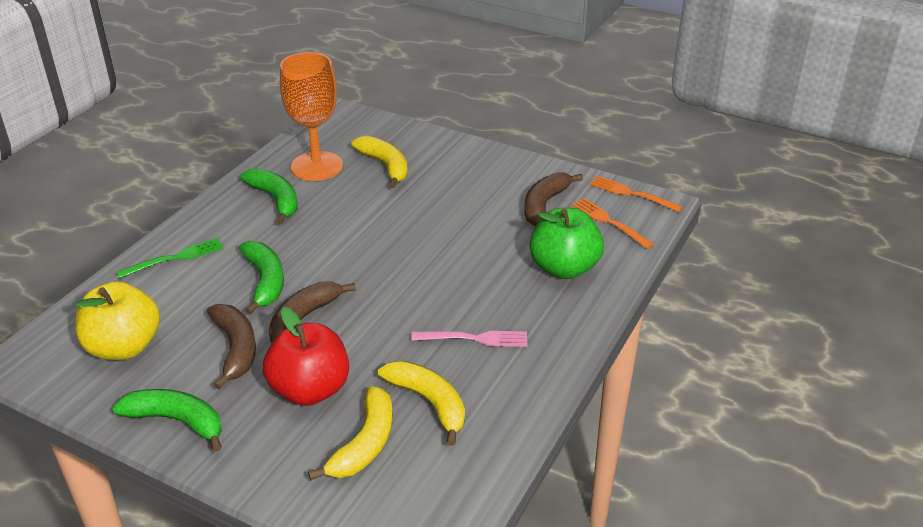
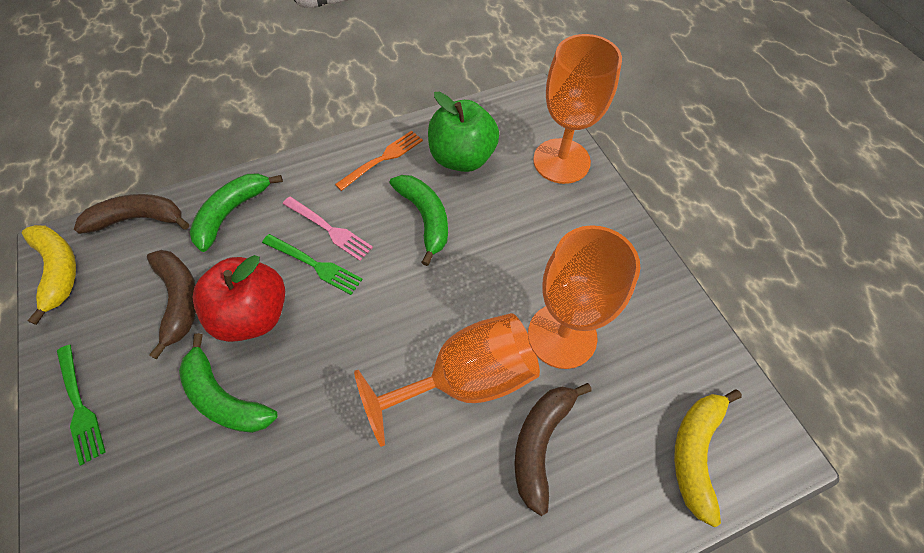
green fork: [116,238,223,279] = 1 -> [57,345,106,465] [262,234,363,295] = 2
orange fork: [572,198,654,249] [590,176,683,212] = 2 -> [335,130,423,191] = 1
orange goblet: [280,52,343,181] = 1 -> [354,313,540,447] [528,225,640,369] [533,34,622,184] = 3
yellow apple: [75,281,160,360] = 1 -> none = 0
yellow banana: [308,386,393,480] [351,136,408,188] [378,361,465,446] = 3 -> [22,225,76,325] [674,389,742,527] = 2

